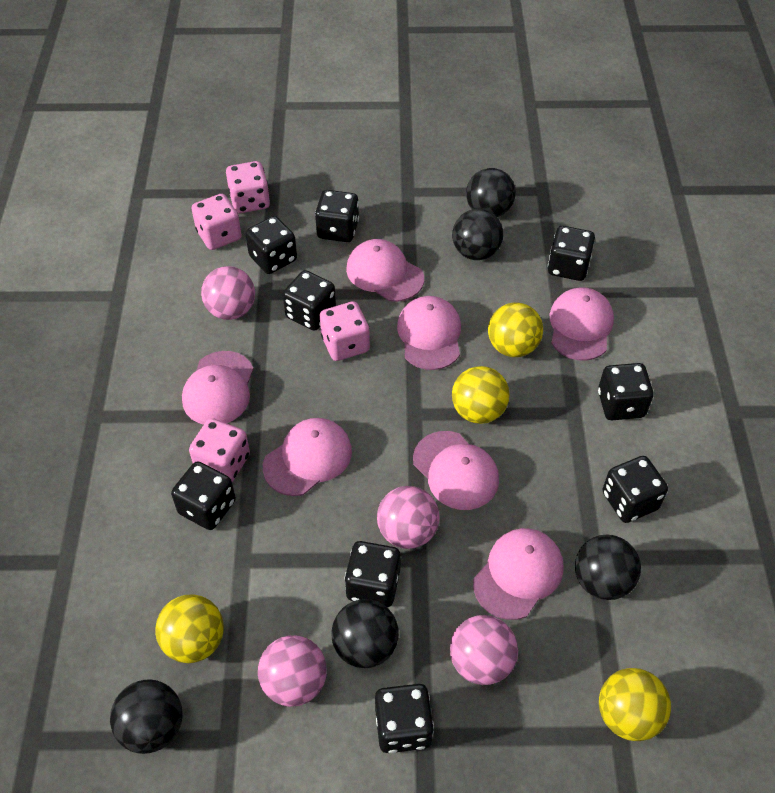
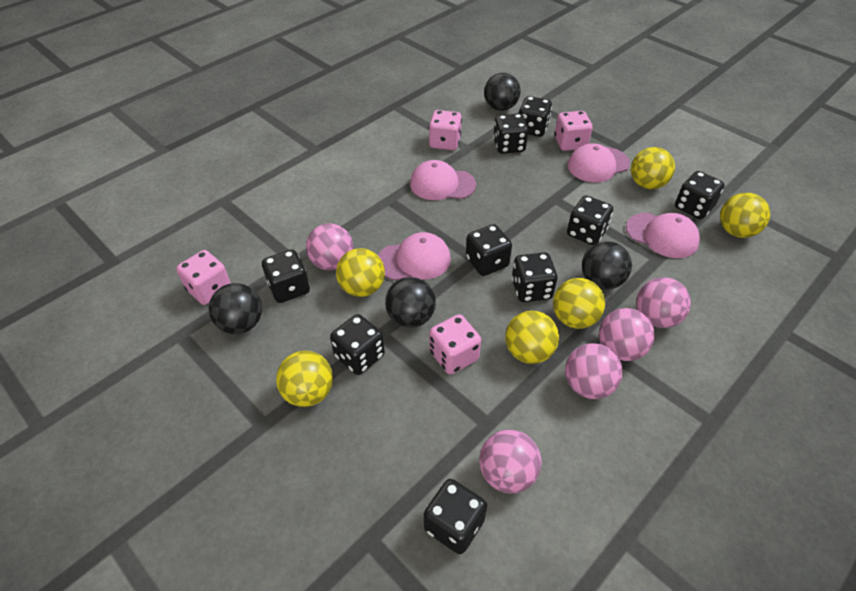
black ball: [110,679,182,754] [331,599,399,668] [452,209,503,260] [466,168,516,217] [575,534,641,600] = 5 -> [209,283,262,334] [385,277,436,328] [484,73,521,111] [582,241,632,290] = 4
pink ball: [201,266,255,320] [258,635,327,707] [377,486,440,549] [450,615,518,685] = 4 -> [306,223,353,270] [479,430,542,493] [565,343,623,399] [599,308,655,361] [636,277,691,328] = 5
pink cap: [182,351,253,425] [263,418,352,496] [346,239,424,302] [397,296,461,370] [413,431,499,510] [473,528,564,620] [550,287,614,361] = 7 -> [378,232,451,280] [410,160,476,200] [567,144,630,183] [626,213,700,258] = 4
yellow ball: [156,595,224,663] [452,366,510,424] [488,302,543,357] [599,668,671,741] = 4 -> [276,351,333,407] [336,248,385,297] [505,311,559,364] [553,278,605,329] [631,147,675,189] [720,193,770,238] = 6

